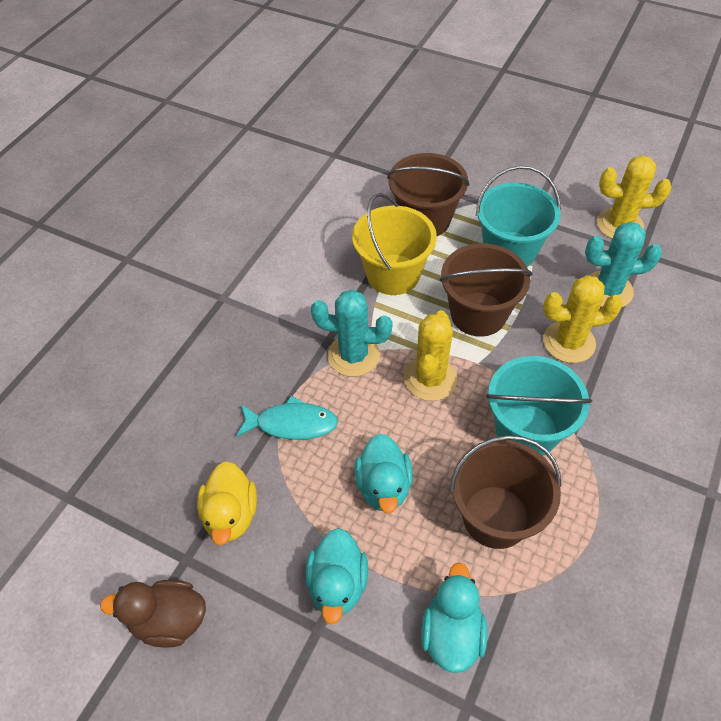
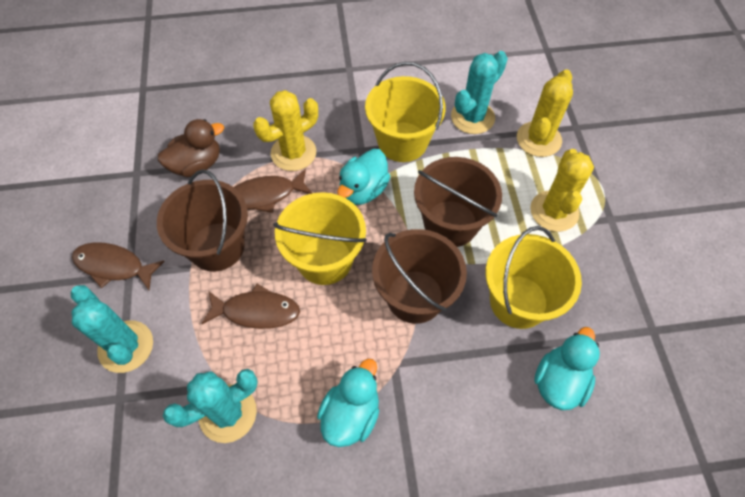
brown fish: none = 0 -> [72,242,165,290] [202,284,300,329] [234,169,312,213] = 3
turquoise bucket: [476,166,561,267] [486,356,592,456] = 2 -> none = 0
turquoise cactus: [311,289,393,377] [585,222,662,307] = 2 -> [70,285,153,373] [163,369,258,443] [451,51,508,134] = 3
turquoise fish: [236,396,338,440] = 1 -> none = 0
yellow bucket: [352,193,437,295] = 1 -> [273,192,367,285] [365,62,446,162] [485,226,582,329] = 3
yellow duck: [197,461,257,546] = 1 -> none = 0

